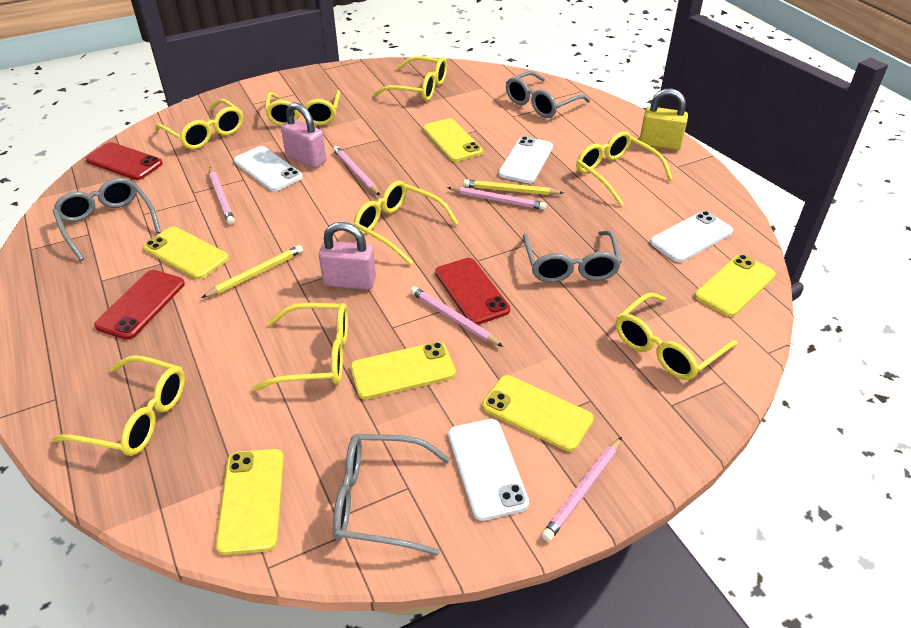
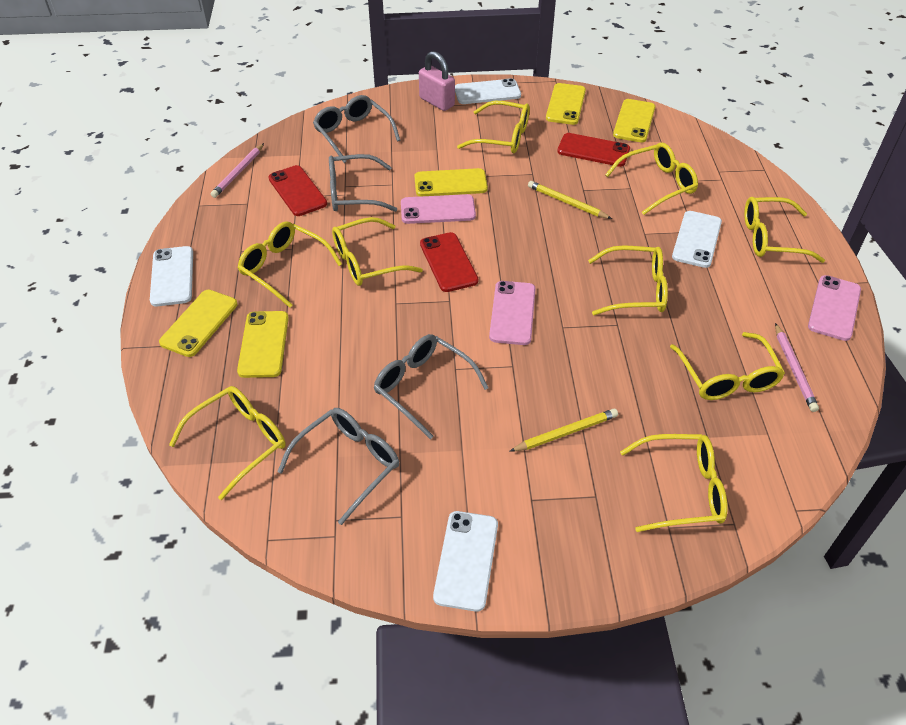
pink padlock: [281,102,326,168] [319,222,376,290] = 2 -> [419,51,455,111] = 1
pink pencil: [209,168,235,225] [333,146,380,196] [410,286,503,347] [447,187,546,210] [541,437,622,542] = 5 -> [211,143,264,198] [775,323,819,412] = 2
pink phone: none = 0 -> [401,194,476,224] [489,281,536,345] [808,275,861,341] = 3
yellow glasses: [52,355,185,456] [155,99,243,149] [252,303,348,391] [265,90,340,126] [353,181,458,265] [373,56,447,101] [576,131,673,206] [616,292,738,380] = 8 -> [169,386,286,500] [237,221,342,308] [332,217,423,286] [457,101,530,154] [588,245,668,315] [605,142,698,215] [620,434,728,532] [670,332,785,400] [744,197,825,263] = 9
yellow padlock: [639,88,688,150] = 1 -> none = 0
yellow phone: [143,227,229,279] [216,449,284,555] [350,342,456,399] [423,118,483,162] [482,375,593,452] [695,254,776,317] = 6 -> [159,290,238,357] [237,311,289,378] [414,168,488,196] [546,83,586,125] [613,99,655,142] = 5

